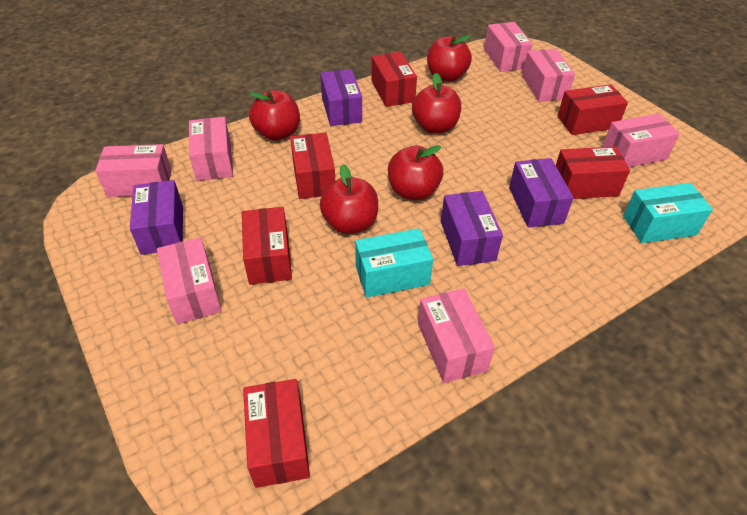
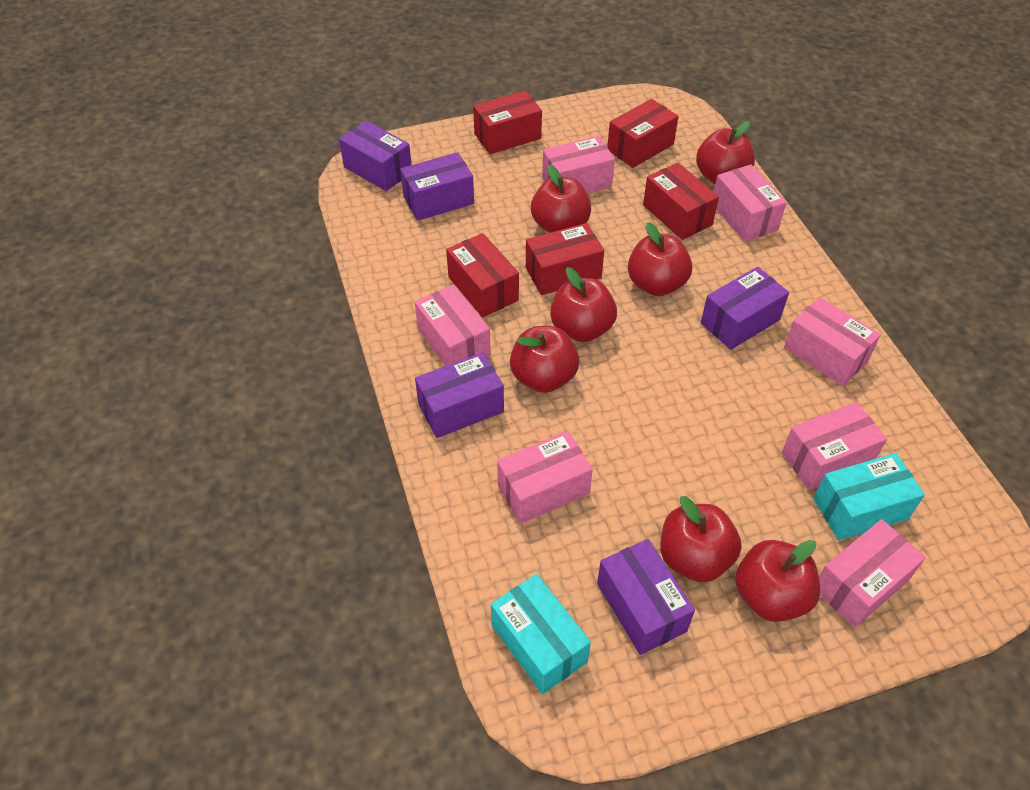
purple box: [130,180,183,255] [320,69,362,126] [441,191,503,266] [509,158,574,228] = 4 -> [339,120,412,191] [400,152,474,221] [415,352,504,438] [597,539,695,655] [701,267,789,350] = 5
red apple: [249,90,300,141] [320,164,378,234] [388,145,443,200] [412,73,461,134] [427,35,472,82] = 5 -> [510,326,579,393] [531,165,591,233] [550,267,617,342] [628,222,692,296] [660,496,742,582] [696,121,755,184] [735,540,820,622] = 7
red box: [242,207,292,285] [243,379,310,488] [290,133,335,199] [372,52,417,107] [556,146,630,199] [558,84,628,135] = 6 -> [446,233,519,317] [473,90,542,154] [526,223,604,295] [607,99,678,168] [643,163,719,240] = 5

